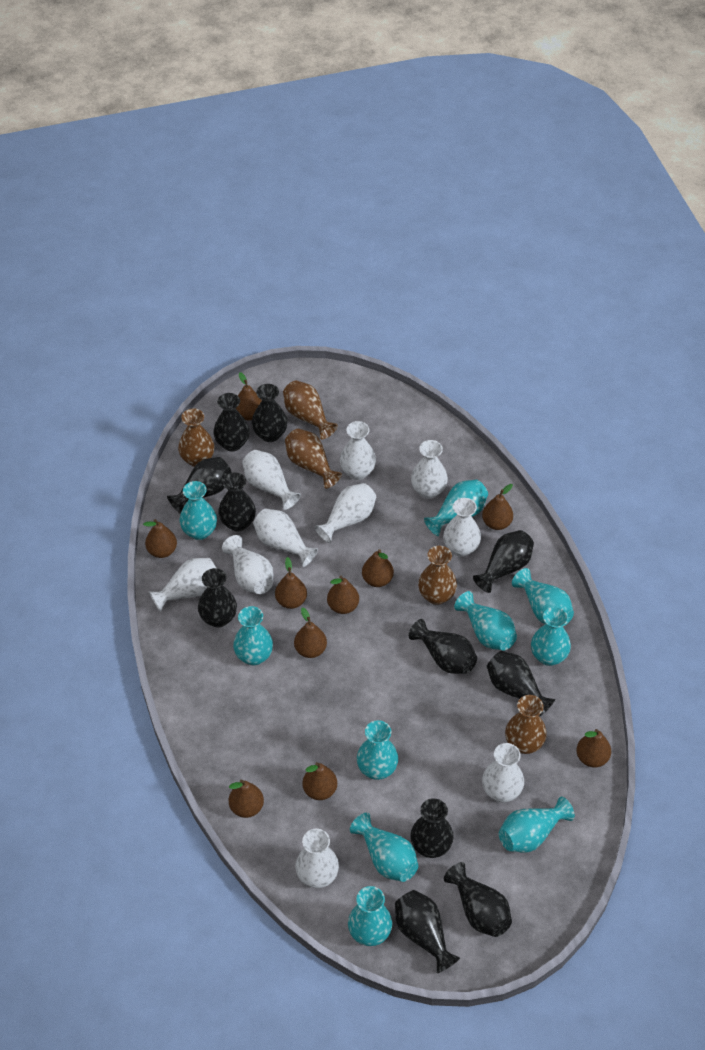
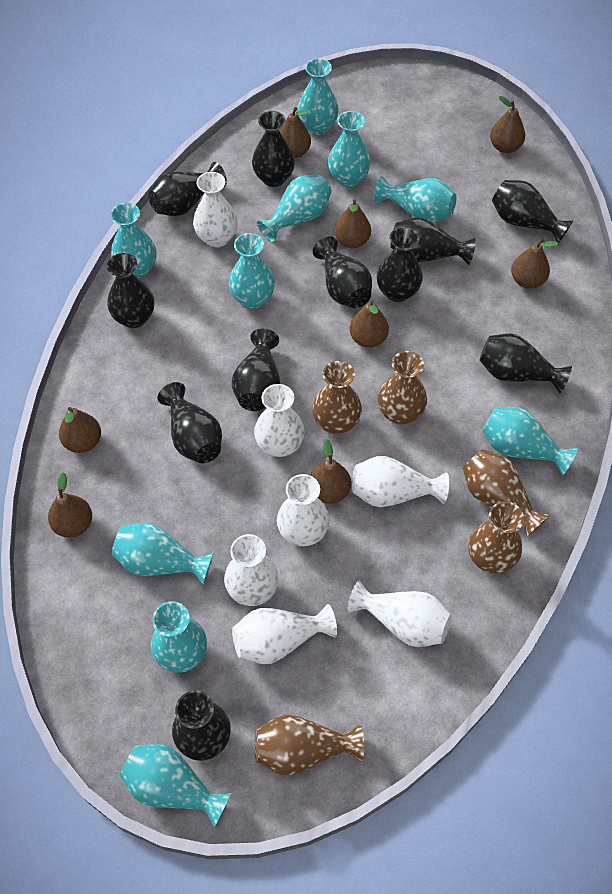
brown pear: [143,519,177,558] [229,780,264,818] [236,372,262,420] [275,557,307,609] [294,608,327,658] [302,762,337,800] [327,576,359,614] [362,549,394,587] [482,484,513,530] [576,729,611,768] = 10 -> [48,472,92,538] [59,407,101,453] [280,107,311,158] [310,439,351,504] [334,199,371,248] [350,300,389,348] [490,96,525,153] [511,239,558,289] = 8
white vase: [149,558,216,612] [222,535,273,594] [242,450,301,510] [253,508,318,567] [295,829,339,888] [314,483,376,543] [340,421,376,480] [411,440,448,499] [443,498,481,557] [482,743,524,802] = 10 -> [193,172,238,248] [224,534,279,606] [232,604,337,664] [254,384,305,457] [277,474,330,546] [348,581,452,647] [352,456,449,507] = 7

